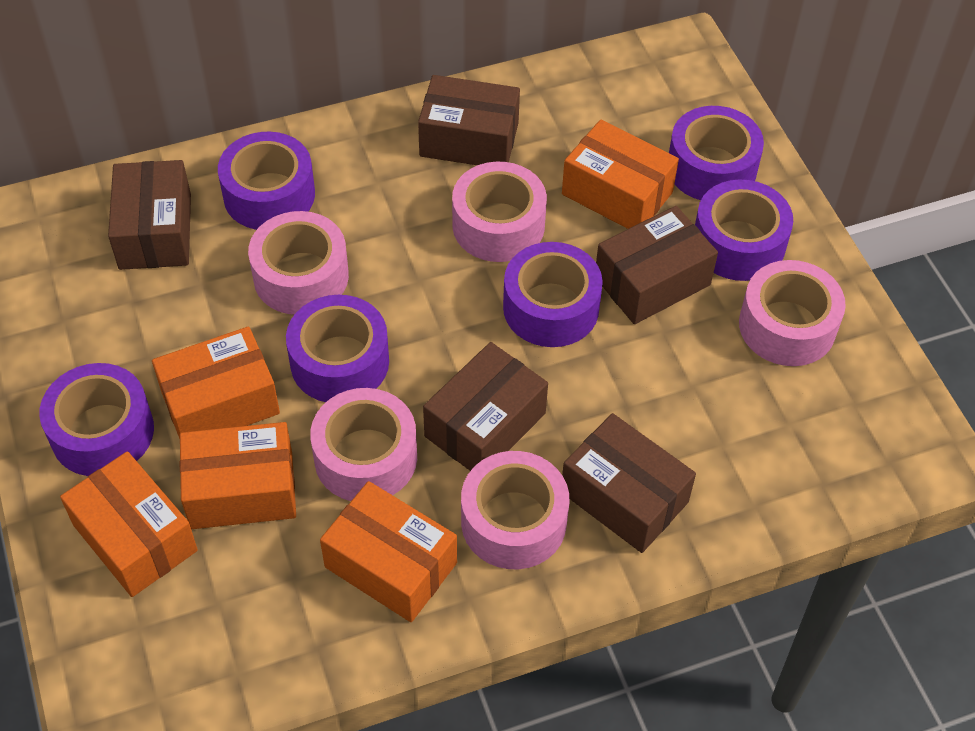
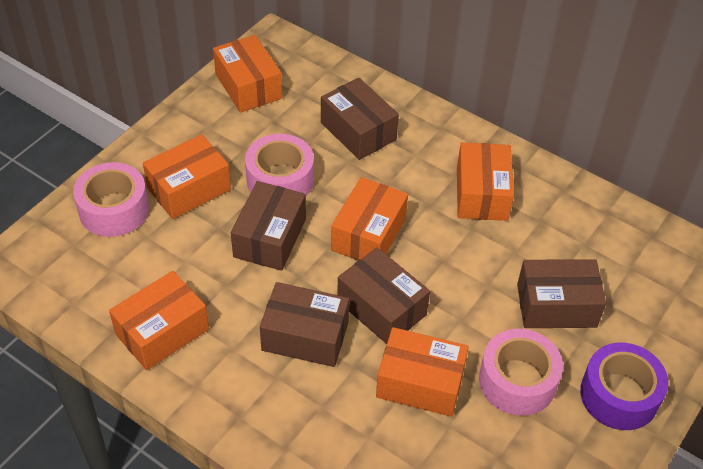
orange box: [60,451,198,597] [152,326,280,439] [180,422,296,529] [320,481,457,622] [562,120,679,229] = 5 -> [109,271,209,370] [143,134,231,219] [213,35,282,113] [331,177,408,261] [376,327,469,417] [457,142,514,221] = 6
pink tape: [248,211,349,315] [310,388,417,501] [452,162,547,262] [461,451,569,569] [739,260,846,366] = 5 -> [73,162,149,237] [245,134,314,196] [479,329,563,416] = 3
purple tape: [39,363,154,476] [218,132,315,230] [286,295,389,402] [503,242,603,347] [669,106,764,200] [695,180,793,281] = 6 -> [580,343,668,430] = 1

